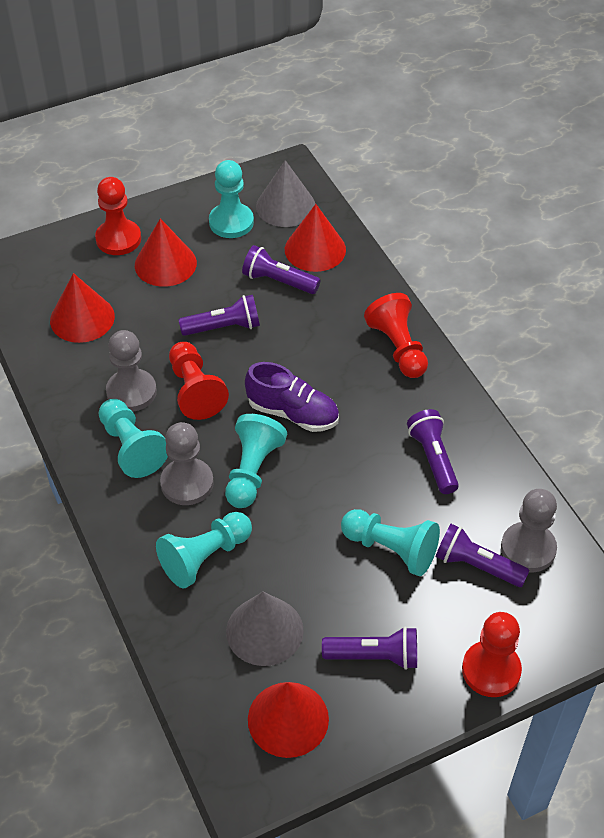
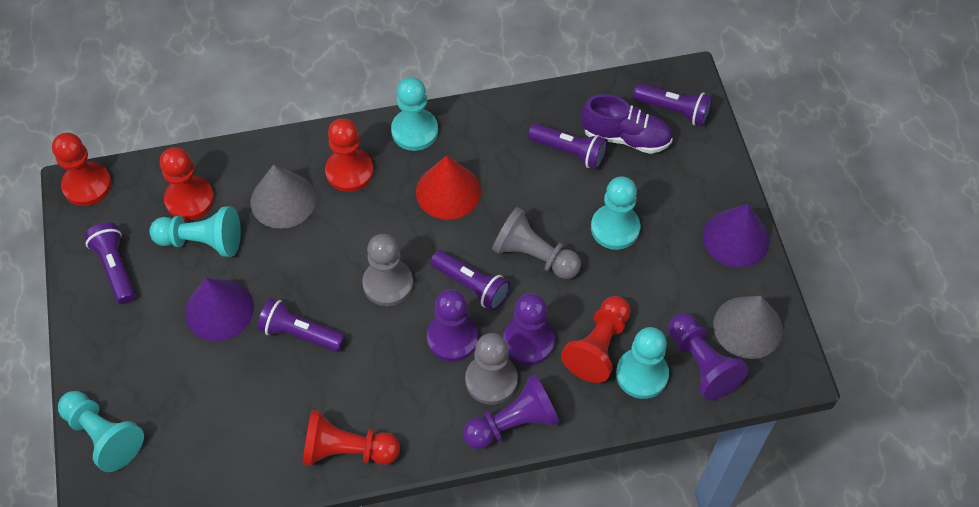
purple cone: none = 0 -> [185,278,254,341] [703,204,770,268] = 2
purple pawn: none = 0 -> [427,289,478,362] [463,374,559,449] [503,293,555,365] [668,313,749,401] = 4
red cone: [50,273,115,343] [135,218,197,287] [248,682,329,758] [285,204,346,272] = 4 -> [416,156,481,220] = 1
red pawn: [95,177,141,255] [169,342,229,420] [364,293,428,378] [462,612,522,697] = 4 -> [52,133,112,206] [160,147,214,221] [302,410,400,466] [325,118,374,192] [561,296,631,383] = 5

